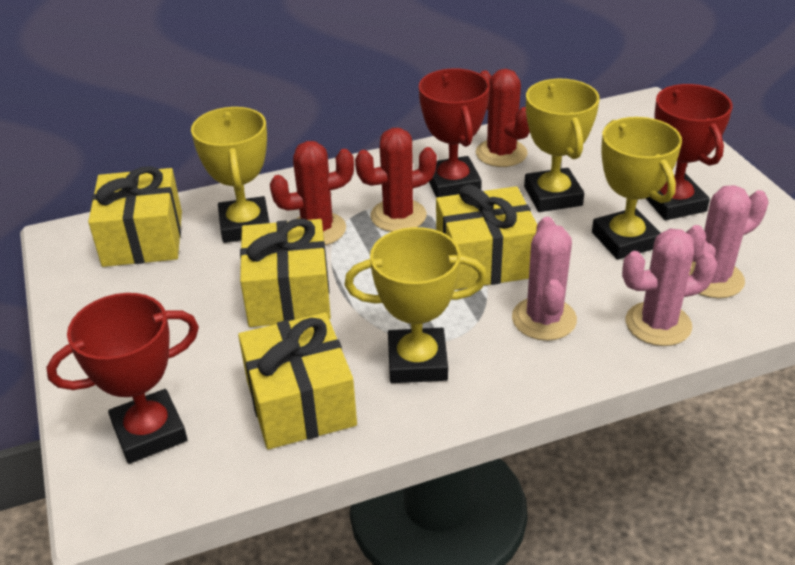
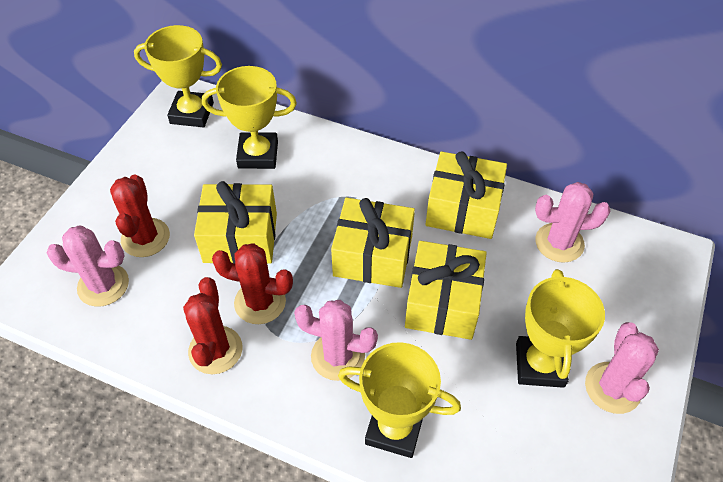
pink cactus: [512,217,577,341] [622,229,717,346] [686,185,769,298] = 3 -> [47,226,129,307] [294,300,378,381] [535,182,610,263] [585,322,659,414] = 4
red trophy: [46,293,199,464] [419,68,490,198] [645,84,733,220] = 3 -> none = 0

